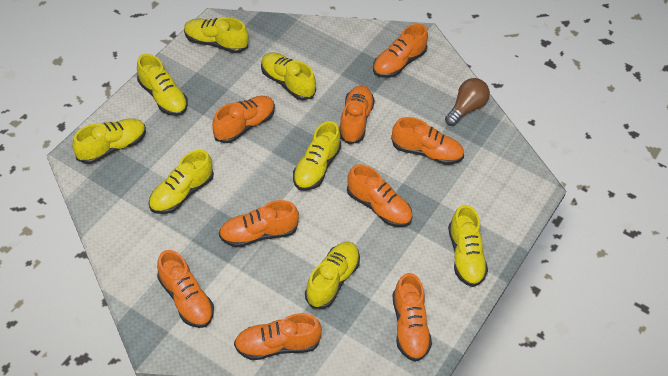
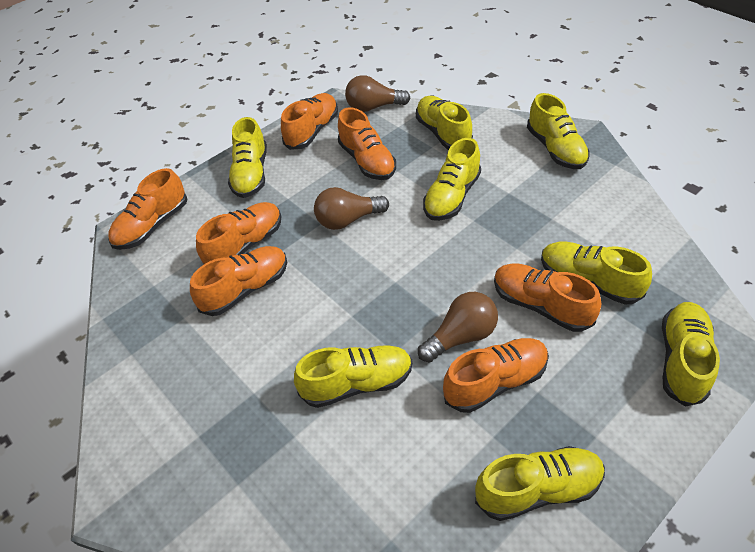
brown light bulb: [445,78,490,126] = 1 -> [314,187,389,230] [345,75,410,112] [418,292,498,363] = 3
orange shoe: [157,250,214,328] [212,95,275,143] [219,200,299,248] [234,313,322,360] [339,85,375,144] [347,164,412,227] [373,24,428,78] [391,117,464,165] [392,273,432,362] = 9 -> [108,168,187,250] [190,246,287,316] [196,202,282,264] [281,93,338,150] [338,108,396,180] [443,338,549,413] [494,263,601,332] = 7

